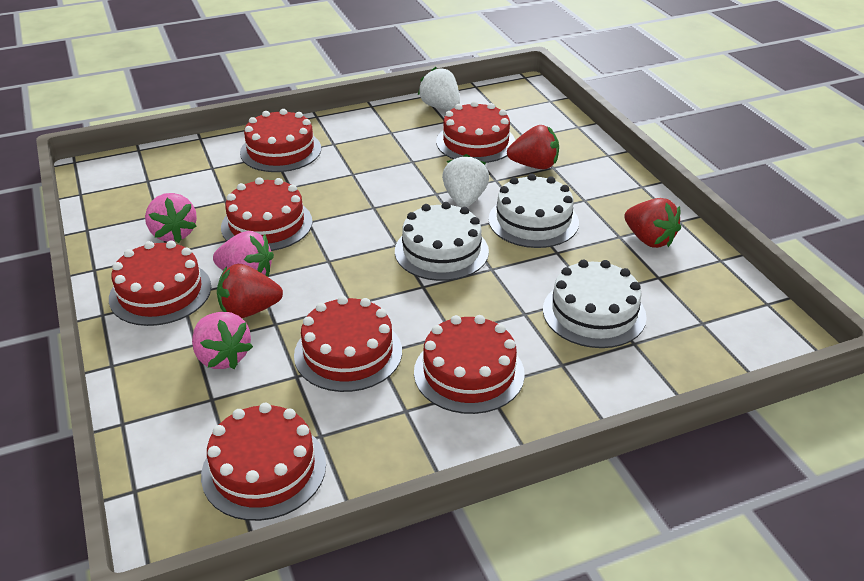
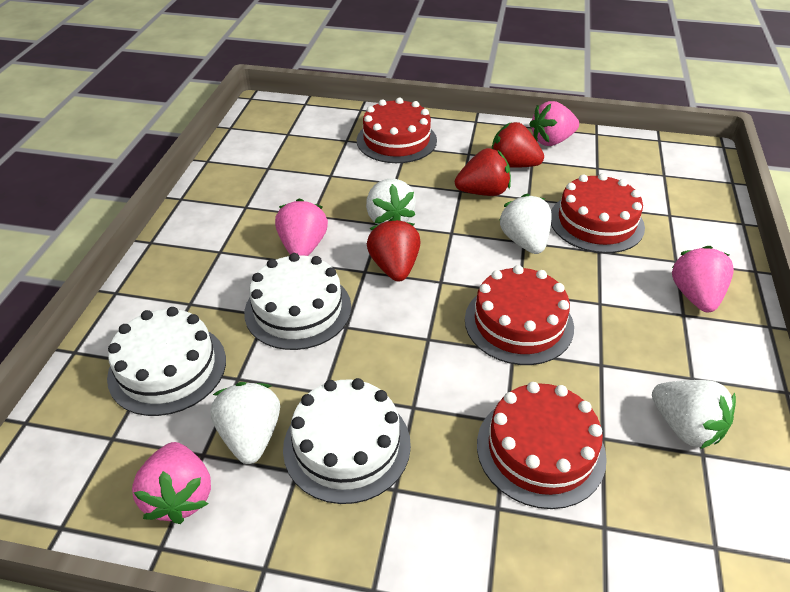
pink strawberry: [145,193,197,243] [192,312,253,369] [213,231,274,277] = 3 -> [132,442,211,524] [275,199,328,256] [529,101,579,146] [672,246,734,312] = 4
red cake: [109,240,211,326] [201,403,326,521] [221,177,313,251] [240,109,321,172] [294,296,402,392] [414,315,525,414] [436,101,515,163] = 7 -> [357,98,437,163] [465,265,574,365] [477,382,607,509] [551,173,645,253] = 4
white strawberry: [418,67,460,110] [442,154,489,207] = 2 -> [211,382,280,464] [366,179,416,225] [499,194,552,254] [652,380,736,449] = 4

